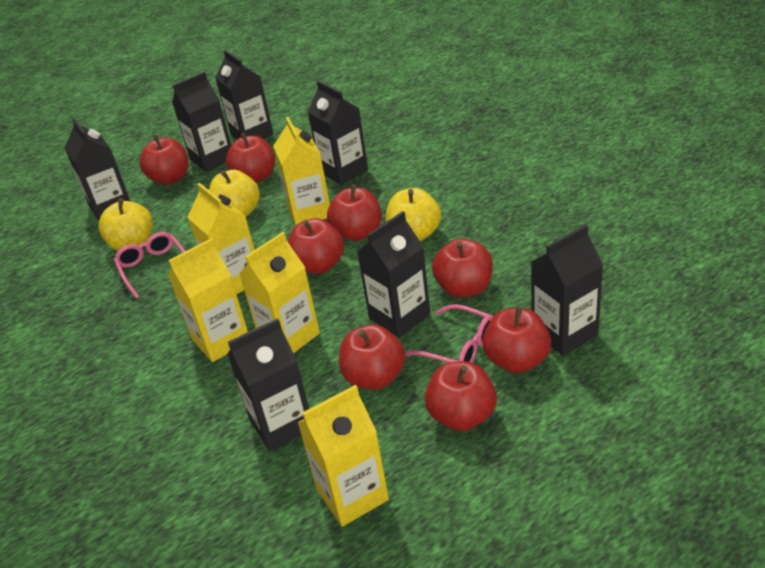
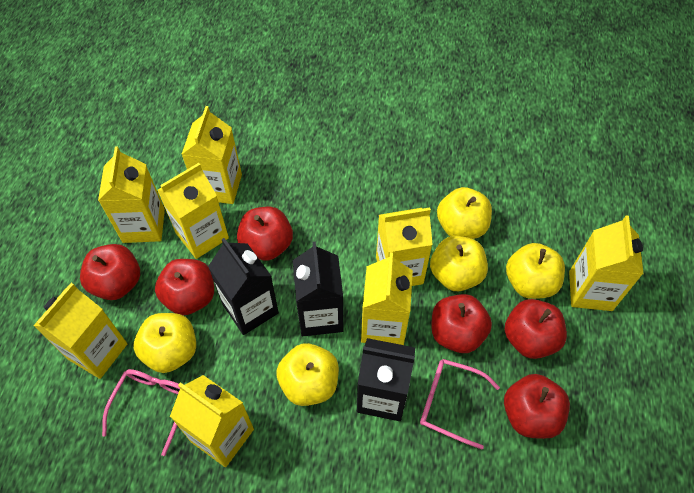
black carton: [64,118,130,221] [172,72,231,172] [215,50,273,140] [227,318,309,451] [308,81,368,185] [357,211,430,338] [531,224,603,356] = 7 -> [208,238,279,335] [293,242,344,336] [357,338,415,421] = 3
red apple: [140,135,189,185] [226,133,275,183] [288,218,344,274] [327,185,382,241] [339,324,406,390] [425,361,497,431] [432,239,493,298] [482,307,551,373] = 8 -> [80,244,140,300] [155,259,214,315] [237,207,293,261] [431,294,492,353] [504,374,570,439] [505,299,567,359] = 6
yellow apple: [98,199,153,251] [209,170,260,217] [386,188,441,241] = 3 -> [134,313,196,373] [276,343,339,406] [430,236,488,291] [437,187,492,239] [506,243,565,299] = 5
yellow carton: [168,239,248,362] [187,183,255,294] [239,232,320,353] [273,117,330,226] [297,385,389,527] = 5 -> [33,283,127,379] [98,146,165,243] [157,163,229,259] [170,375,254,467] [181,106,242,204] [361,252,413,345] [376,208,433,286] [569,215,644,311] = 8

